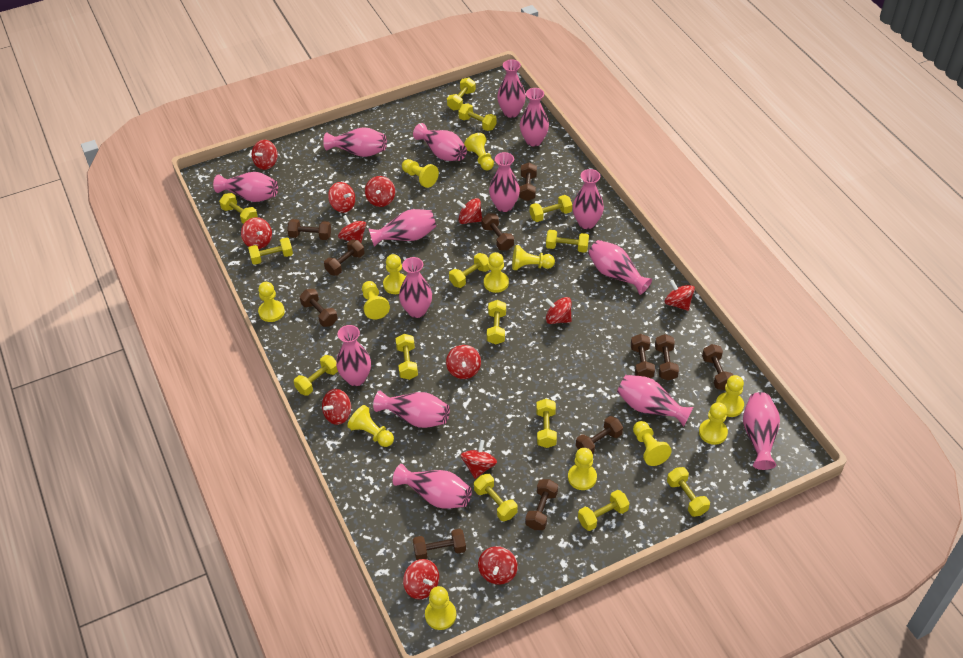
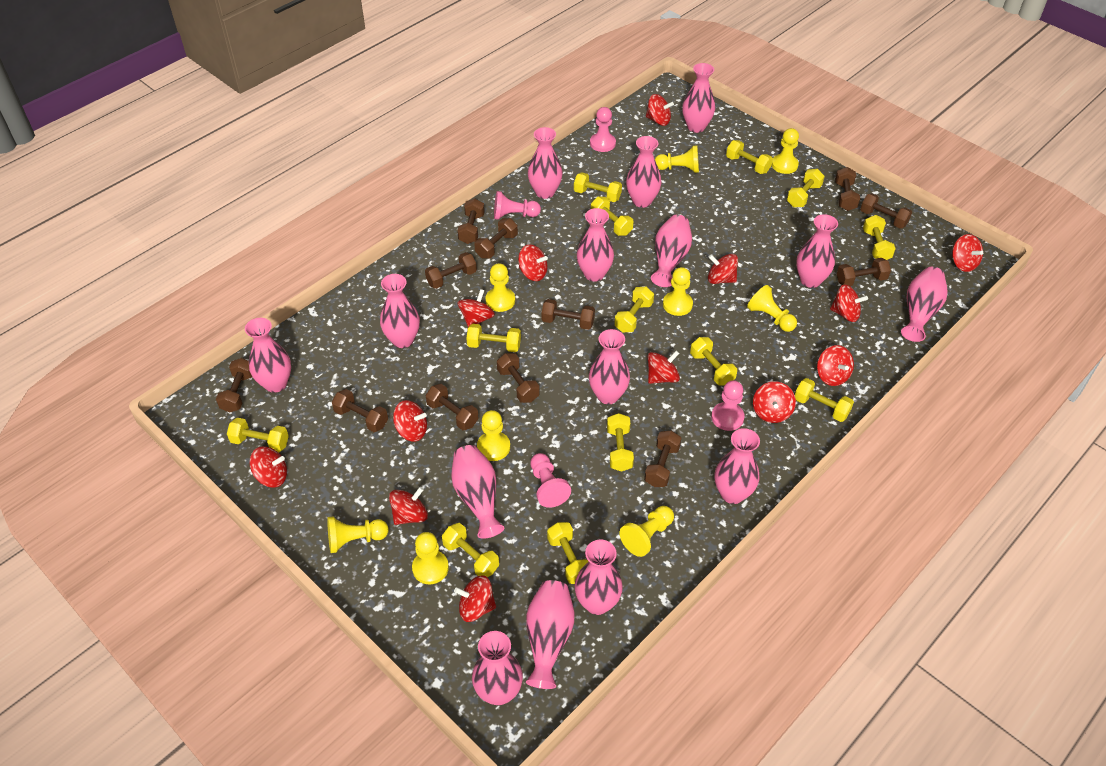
brown dumbbell: [287,219,331,240] [300,289,338,327] [324,240,365,276] [413,529,466,560] [481,213,514,250] [519,162,537,201] [525,479,558,530] [576,416,623,454] [631,334,655,378] [655,334,679,381] [702,344,733,390] = 11 -> [216,358,252,412] [332,389,388,432] [425,252,477,289] [426,384,479,430] [457,198,485,244] [474,218,518,258] [497,353,540,403] [541,299,595,330] [644,431,681,487] [835,167,860,211] [837,258,891,286] [860,193,912,229] = 12
pink pawn: none = 0 -> [494,191,541,220] [530,453,571,508] [590,107,616,152] [711,380,745,431] = 4
yellow dumbbell: [219,193,258,224] [248,237,293,265] [294,355,338,396] [396,334,418,380] [447,77,476,111] [449,253,489,288] [458,104,497,131] [474,474,518,521] [487,300,506,345] [530,195,572,222] [536,399,557,448] [546,230,589,253] [578,490,630,531] [667,467,710,517] = 14 -> [227,418,289,453] [442,523,499,577] [466,324,521,352] [547,522,589,584] [574,172,622,202] [591,196,633,236] [607,413,634,472] [614,287,654,332] [690,337,737,386] [726,140,773,174] [787,169,825,207] [795,378,854,422] [863,215,896,260] = 13
yellow pawn: [258,282,285,322] [347,405,394,447] [362,281,390,320] [383,254,406,294] [402,159,439,188] [425,586,456,630] [464,133,494,170] [484,252,509,293] [512,245,555,270] [568,448,597,490] [633,421,672,466] [699,402,728,445] [716,375,744,417] = 13 -> [327,516,389,553] [412,532,449,584] [477,410,510,461] [486,263,515,312] [620,506,674,557] [655,145,699,173] [663,267,693,316] [747,285,797,332] [772,128,799,174] = 9

